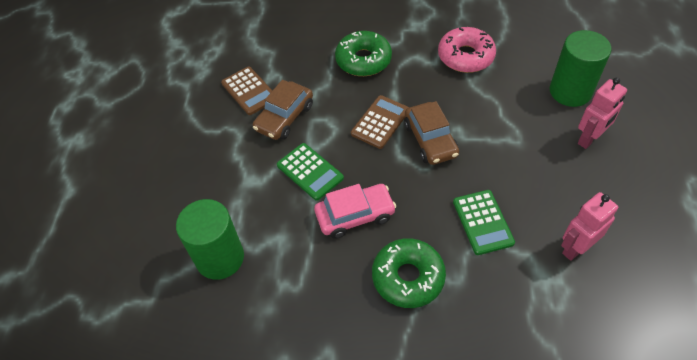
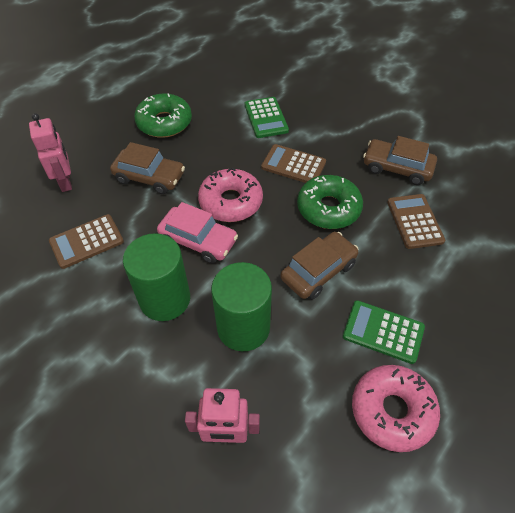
brown calculator: [221,66,272,115] [351,95,409,149] = 2 -> [49,214,124,269] [261,144,326,183] [387,194,445,249] = 3
brown car: [253,80,313,140] [404,101,459,165] = 2 -> [110,142,185,194] [281,232,359,300] [363,136,437,185] = 3
pink donut: [438,27,496,73] = 1 -> [198,167,263,222] [352,365,440,452] = 2

